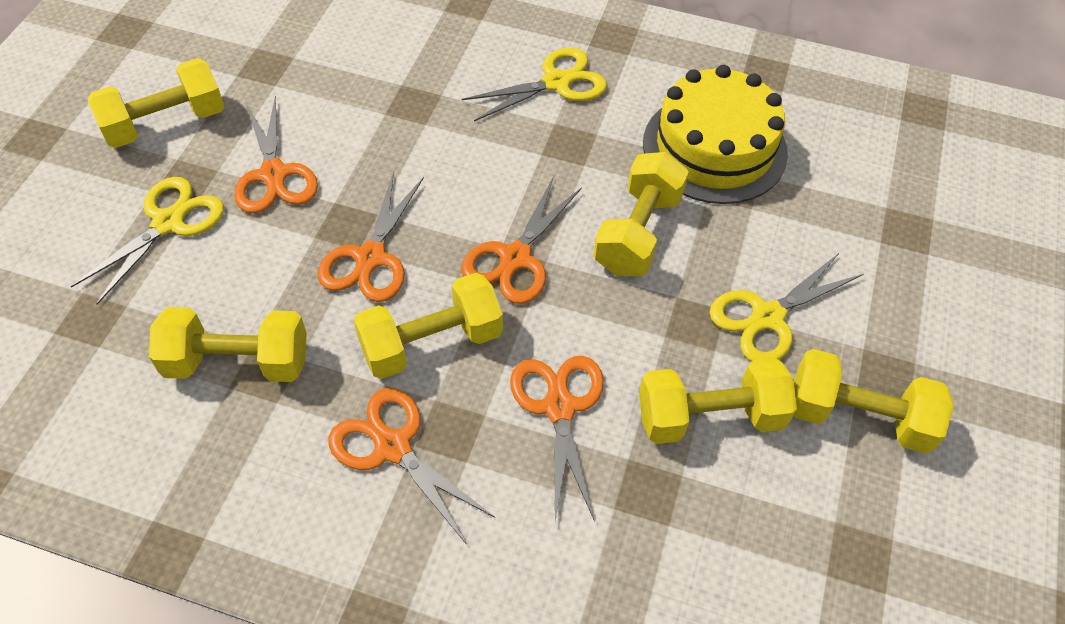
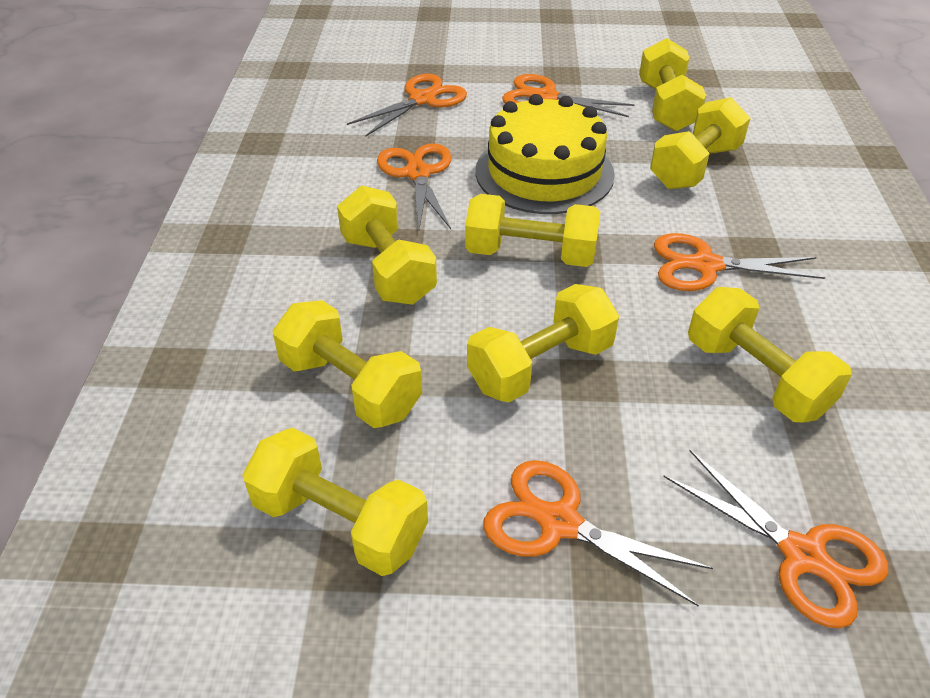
orange scissors: [234,96,318,213] [318,172,424,302] [328,388,495,543] [461,178,582,304] [510,356,604,521] = 5 -> [347,74,467,137] [377,143,452,229] [483,460,713,606] [502,74,635,117] [654,233,825,291] [663,450,888,628] = 6
yellow dumbbell: [87,58,224,148] [149,307,307,382] [354,273,503,379] [593,152,689,276] [639,358,797,444] [794,349,954,454] = 6 -> [242,428,428,576] [273,300,422,428] [337,186,437,305] [465,194,600,267] [467,284,619,403] [639,38,706,132] [650,97,750,189] [688,287,852,423] = 8
yellow scissors: [71,177,224,305] [462,47,607,121] [709,252,864,362] = 3 -> none = 0

